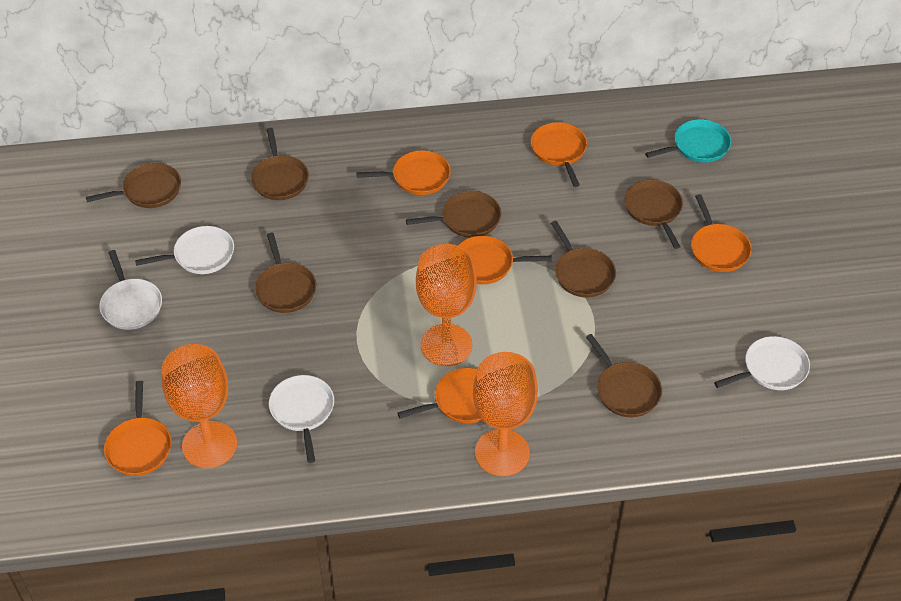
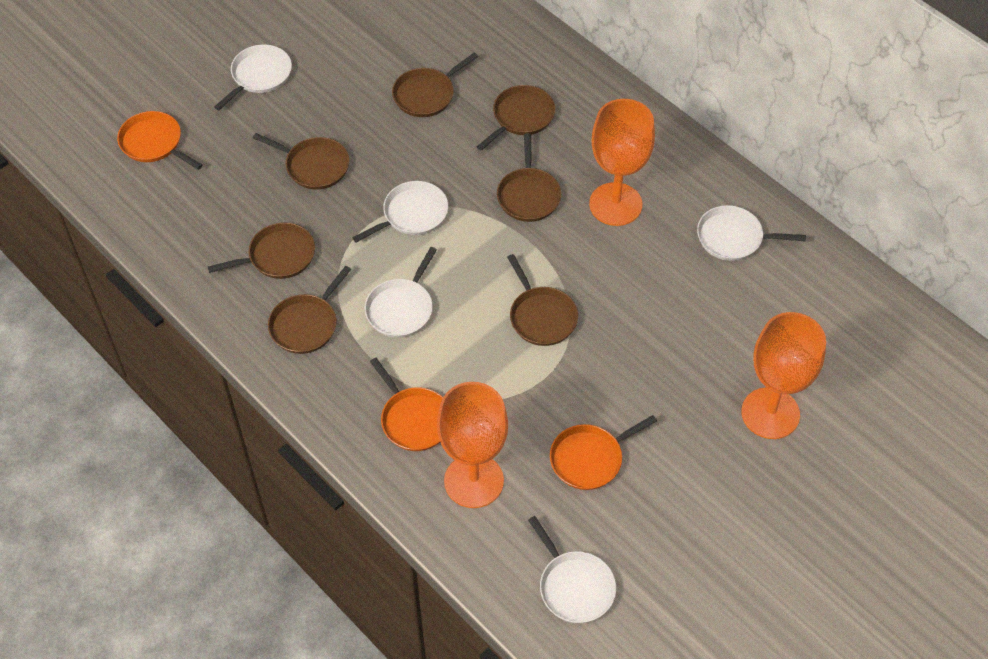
orange pan: [104,381,172,476] [356,150,451,195] [397,368,482,423] [458,236,552,284] [531,122,587,187] [691,194,752,272] = 6 -> [117,111,203,170] [370,358,443,451] [550,415,657,490] = 3
turquoise pan: [645,119,731,163] = 1 -> none = 0
white pan: [100,250,162,330] [135,226,234,274] [269,375,334,463] [714,336,810,390] = 4 -> [214,45,292,110] [352,181,448,243] [365,247,437,338] [528,516,616,623] [697,205,806,261] = 5

